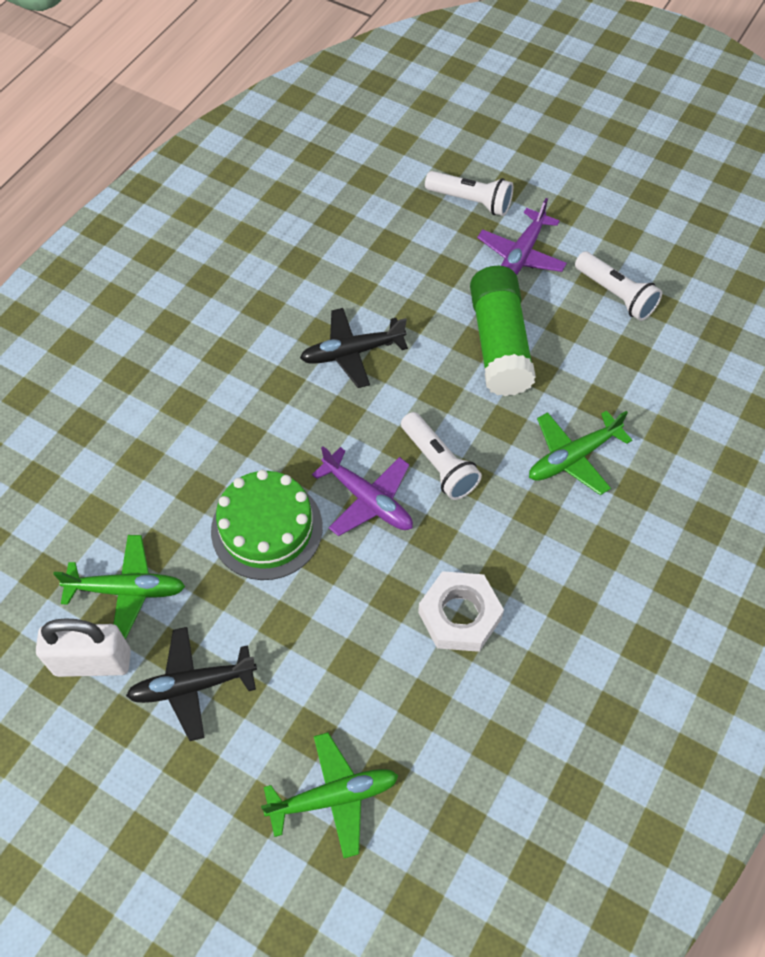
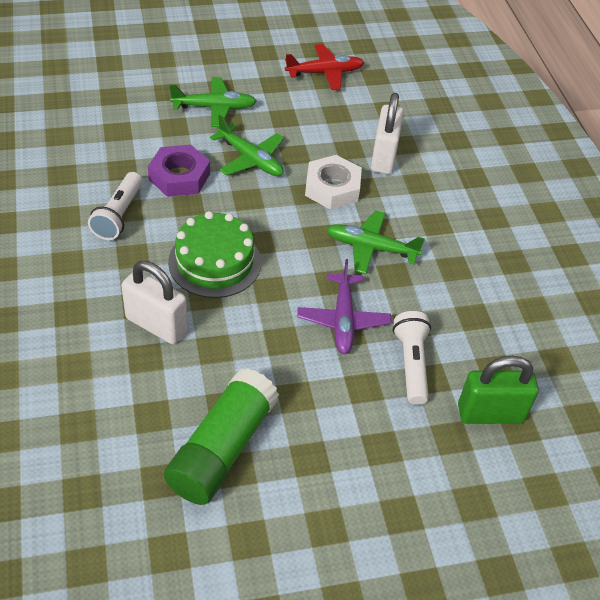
black plane: [126,627,257,741] [300,308,408,388] = 2 -> none = 0
green padlock: none = 0 -> [458,356,539,424] = 1
purple nut: none = 0 -> [148,145,210,197] = 1
purple plane: [312,446,413,536] [477,198,567,275] = 2 -> [297,259,391,354] = 1
red plane: none = 0 -> [285,44,365,90] = 1
white flashlight: [401,412,482,500] [425,171,513,216] [575,252,662,321] = 3 -> [88,172,143,240] [393,311,431,405] = 2
white padlock: [36,618,131,677] = 1 -> [121,261,188,344] [371,93,404,174] = 2

